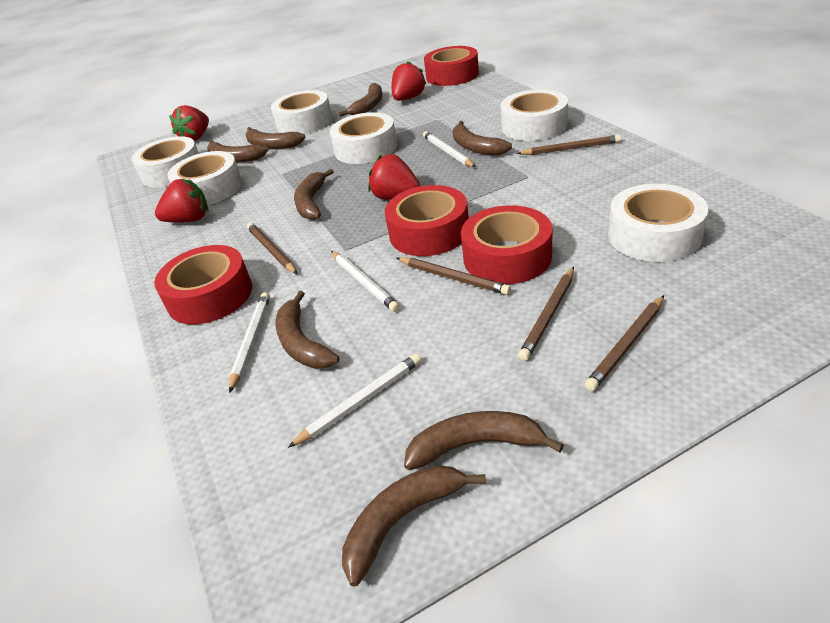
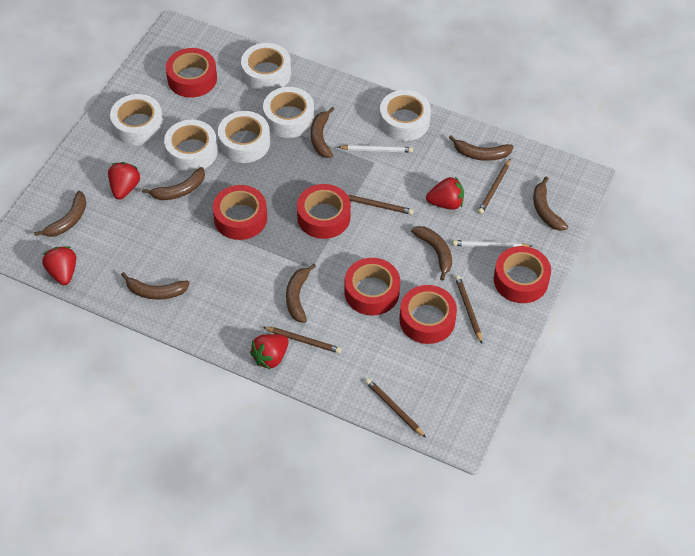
red tape: [154,245,252,324] [385,185,469,256] [424,46,479,86] [461,205,553,284] = 4 -> [166,48,217,98] [213,185,267,240] [297,184,351,239] [344,258,400,315] [399,285,457,344] [494,246,551,303] = 6
white pencil: [229,292,270,393] [288,354,421,448] [331,251,400,312] [423,131,475,167] = 4 -> [338,145,413,152] [453,240,532,248] = 2

